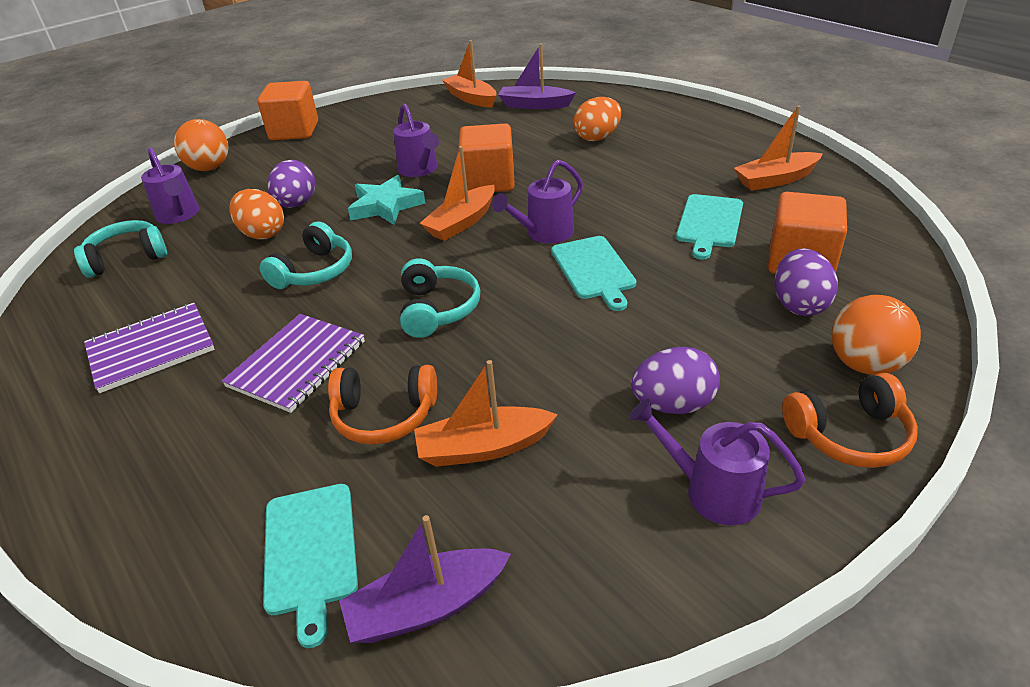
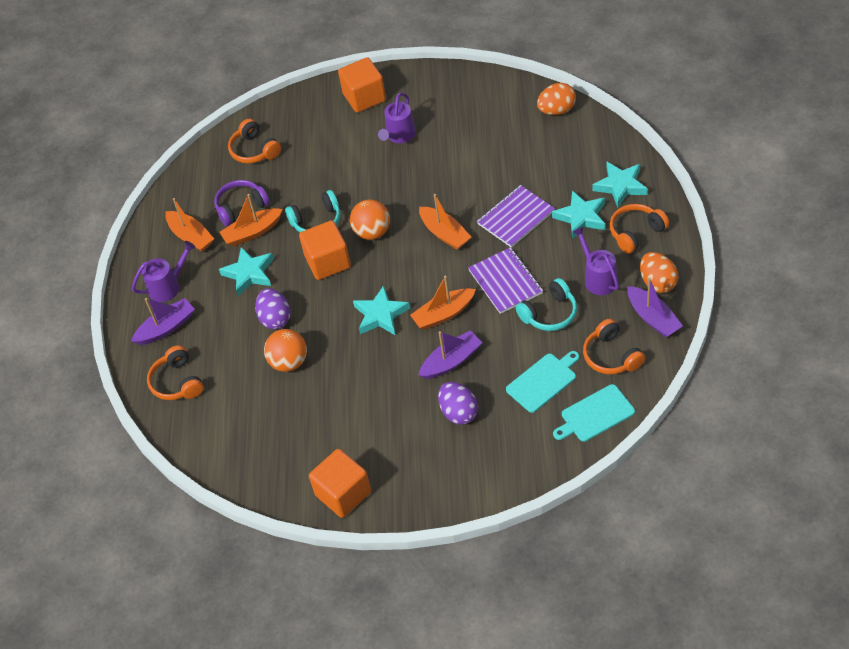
orange headphones: [328,365,437,445] [782,373,918,468] = 2 -> [147,345,204,400] [228,119,281,164] [583,319,646,374] [609,204,669,254] = 4
purple boat: [339,515,511,643] [498,44,576,109] = 2 -> [131,298,195,345] [418,330,483,379] [628,277,683,337] = 3
purple egg: [267,160,315,208] [631,347,720,414] [774,248,838,316] = 3 -> [255,288,291,329] [438,382,478,425] = 2
purple headphones: none = 0 -> [214,180,270,226] = 1
purple watering can: [141,148,199,224] [393,104,439,177] [492,160,583,243] [629,398,805,525] = 4 -> [132,241,196,302] [378,92,416,143] [572,226,619,295] = 3
turquoise cutting board: [263,484,358,648] [551,236,636,311] [676,194,743,259] = 3 -> [506,351,579,413] [553,384,635,442] = 2
turquoise headphones: [74,220,167,278] [260,221,352,289] [400,259,480,338] = 3 -> [285,190,340,232] [516,278,577,331] = 2
turquoise star: [348,175,426,225] = 1 -> [219,247,274,296] [353,285,410,335] [552,190,605,239] [592,162,648,208] = 4

